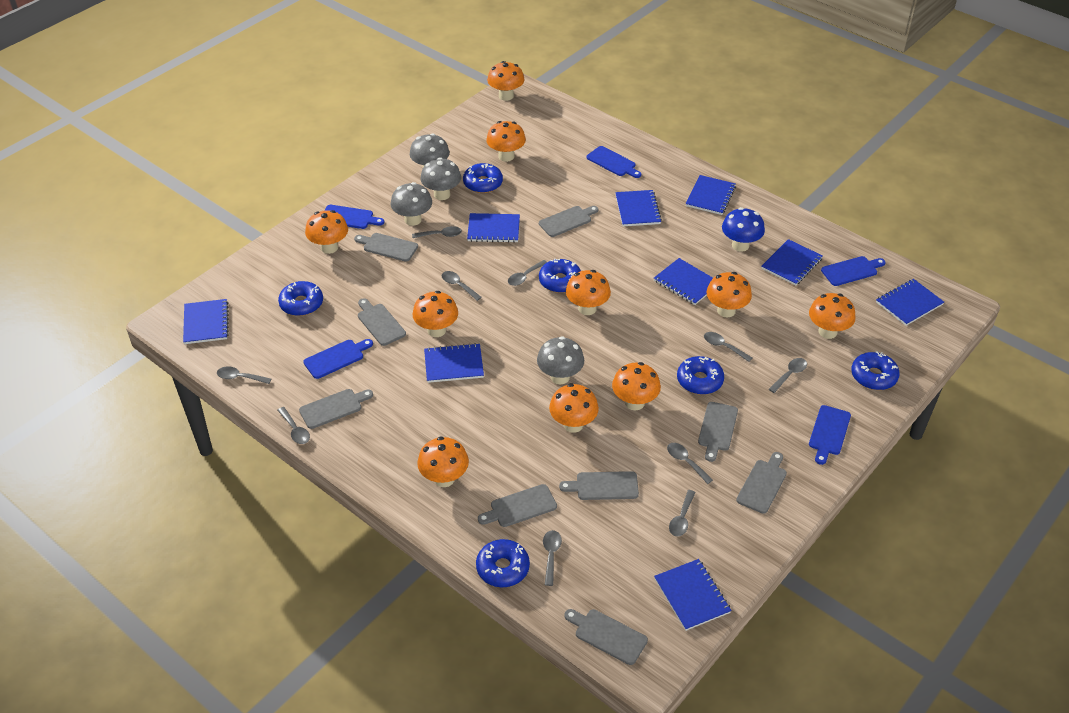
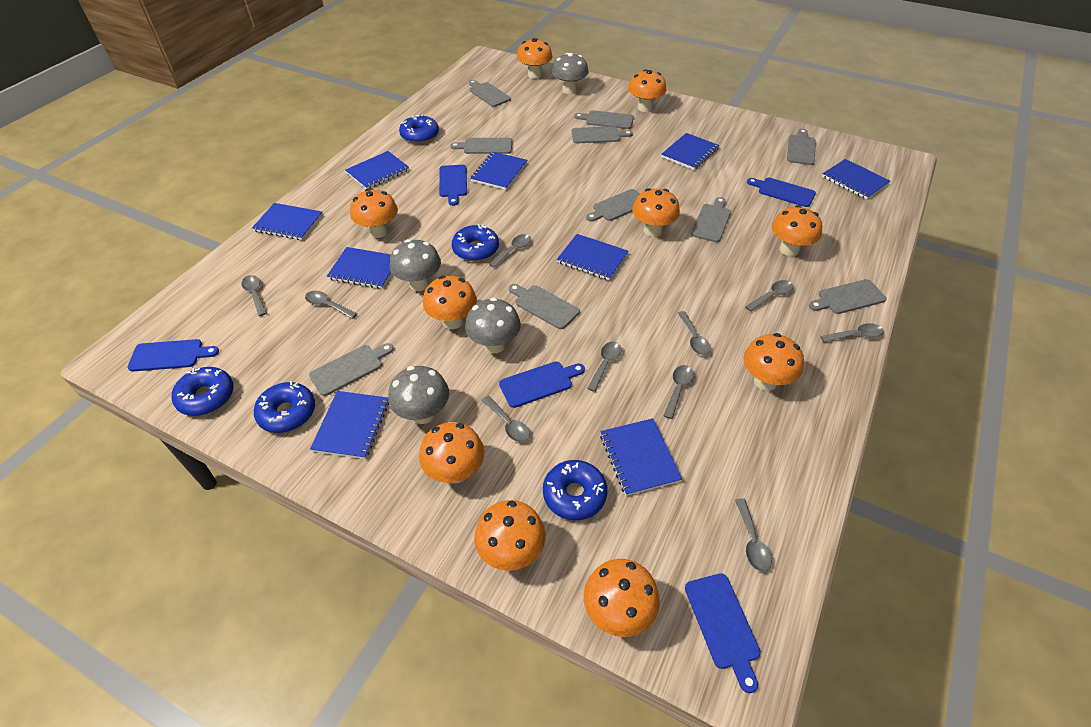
blue donut: [278,281,323,316] [463,163,503,193] [476,539,530,587] [539,258,581,293] [677,356,724,395] [851,351,900,390] = 6 -> [172,367,234,416] [254,381,315,433] [399,114,439,143] [452,224,499,261] [543,460,607,520] = 5
blue mushroom: [722,207,765,252] = 1 -> none = 0
grey cutting board: [299,389,373,429] [354,233,418,262] [358,298,406,346] [478,484,557,527] [539,206,598,237] [559,471,639,500] [564,609,648,665] [698,402,738,462] [736,452,787,514] = 9 -> [309,343,394,396] [450,138,512,154] [469,80,511,107] [509,284,580,329] [572,126,633,143] [574,110,634,129] [586,189,640,222] [691,197,731,242] [787,129,816,165] [809,279,886,314] = 10

